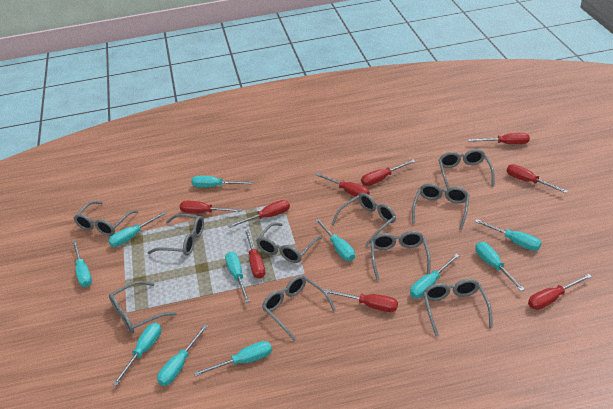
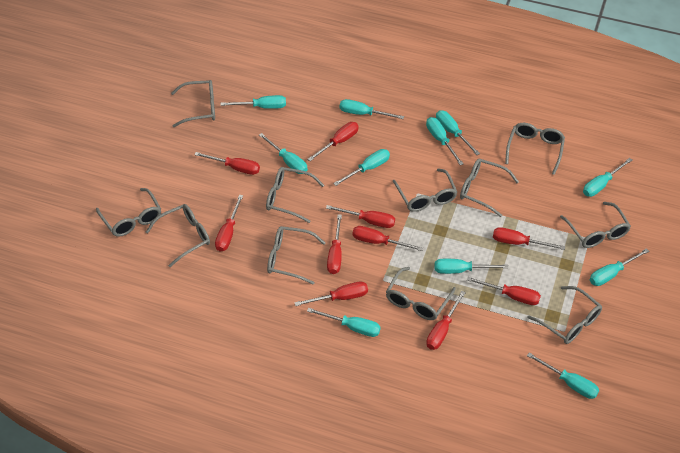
grey glasses: [74,201,138,236] [109,281,177,333] [147,214,204,256] [256,223,322,263] [262,275,336,341] [332,193,396,246] [371,231,431,280] [412,184,469,230] [423,279,493,337] [438,149,495,189] = 10 -> [96,188,161,237] [146,204,210,267] [171,80,215,127] [266,167,324,223] [267,226,325,285] [386,267,456,320] [393,168,457,212] [460,158,519,217] [505,123,565,175] [527,286,602,344] [560,202,631,248] = 11
red screwdriver: [180,201,242,213] [228,200,290,228] [245,230,265,279] [316,173,370,197] [325,289,398,312] [361,159,416,186] [468,133,530,144] [507,164,568,193] [528,274,592,310] = 9 -> [194,152,260,175] [215,195,243,252] [294,282,368,306] [307,122,359,161] [326,205,395,228] [327,214,342,274] [352,226,423,251] [426,291,466,350] [467,277,541,305] [493,227,565,250] = 10

